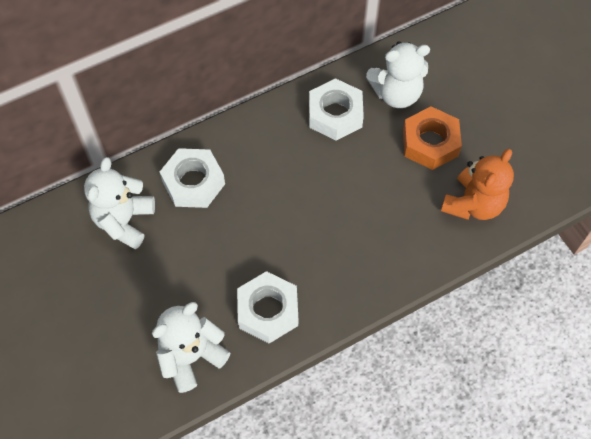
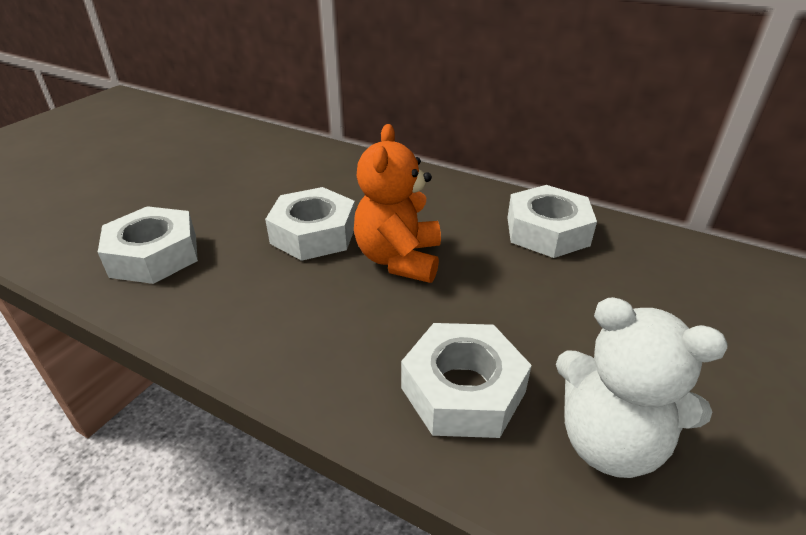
orange nut: [403,106,462,170] = 1 -> none = 0
white nut: [160,148,225,208] [237,271,298,343] [309,78,364,141] = 3 -> [98,206,198,284] [265,187,355,261] [401,323,532,438] [507,185,597,258] = 4
white teddy bear: [84,157,155,249] [152,302,230,393] [366,41,430,108] = 3 -> [556,297,728,478] = 1

